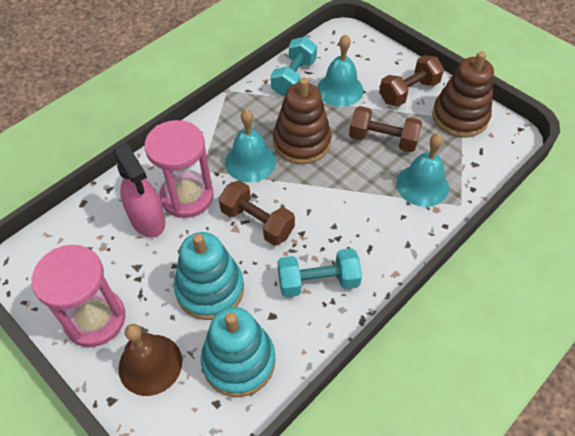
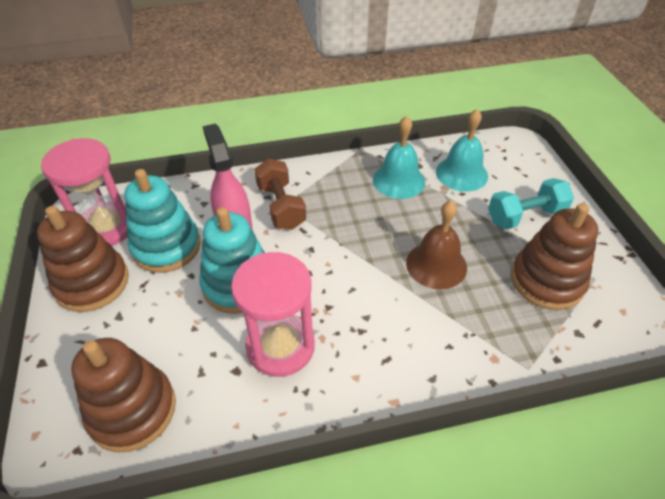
brown dumbbell: [219,180,295,246] [349,106,422,152] [379,55,444,107] = 3 -> [254,158,306,230] = 1
brown stacking toy: [273,78,331,164] [432,51,494,137] = 2 -> [37,206,129,312] [71,338,176,452] [511,203,598,310] = 3
turquoise bell: [225,109,276,182] [317,34,363,107] [396,133,449,207] = 3 -> [373,116,425,199] [436,109,488,192] = 2
turquoise dumbbell: [271,37,317,97] [278,248,362,297] = 2 -> [488,178,574,230] = 1

